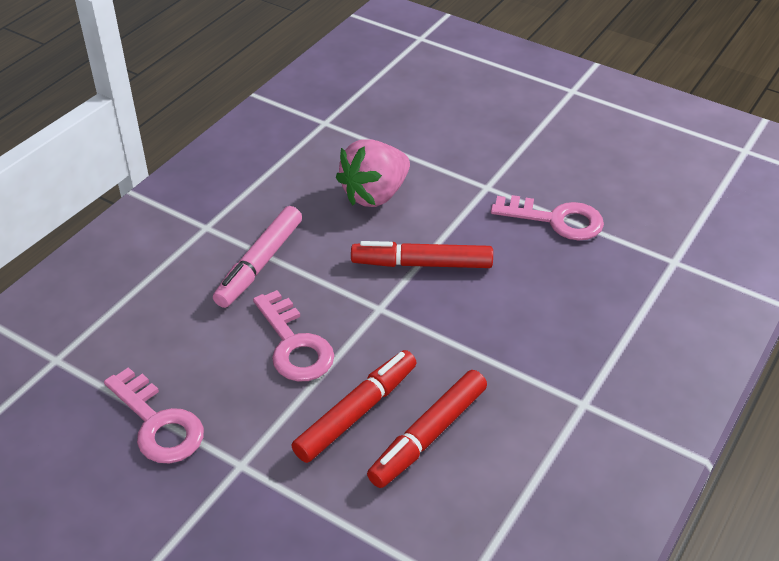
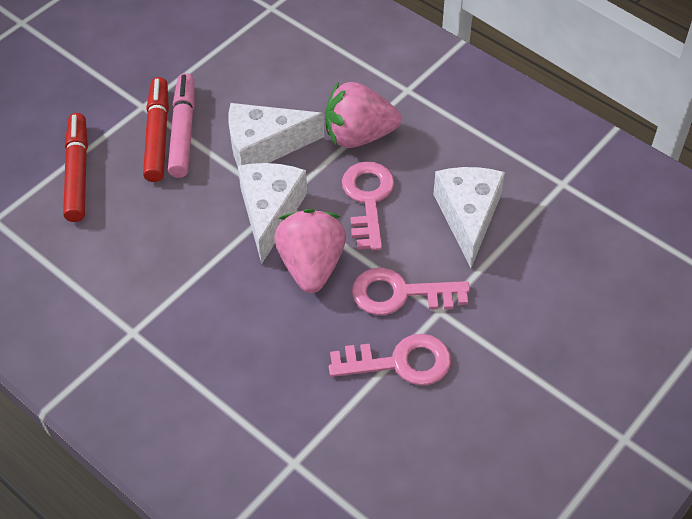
pink strawberry: [336,139,410,207] = 1 -> [275,209,346,293] [325,82,401,148] = 2
red marker: [291,350,417,463] [351,241,493,268] [367,370,487,488] = 3 -> [63,113,88,222] [143,77,169,182] = 2
white cheese: none = 0 -> [228,103,324,166] [238,163,307,264] [433,167,505,268] = 3

